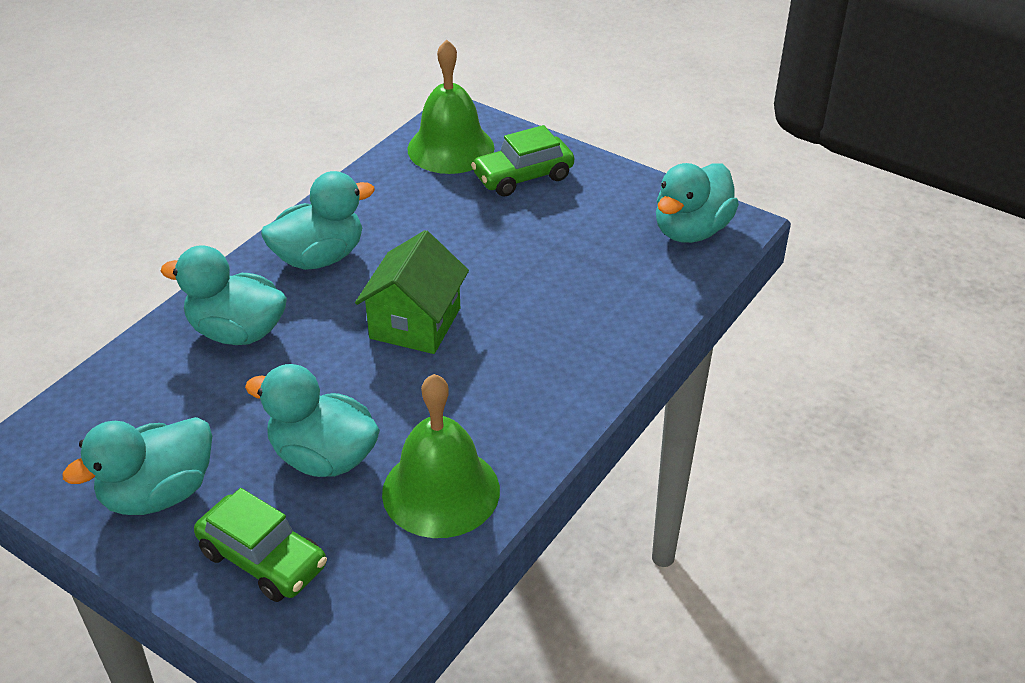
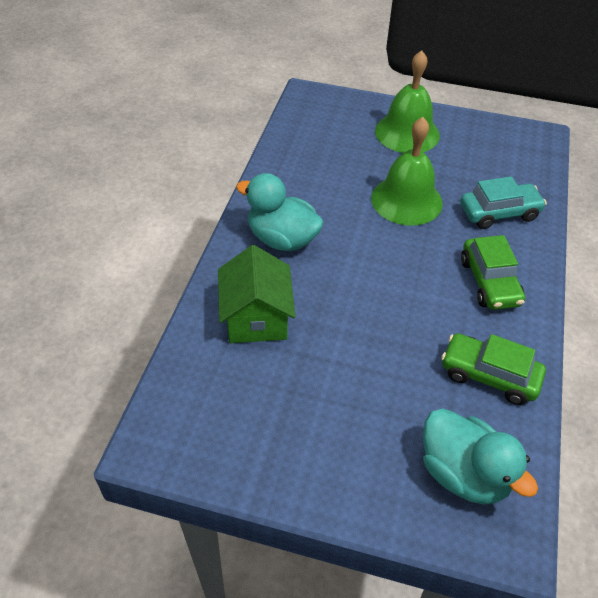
turquoise car: none = 0 -> [460,176,547,229] = 1
turquoise duck: [62,417,212,515] [160,245,287,345] [245,364,380,477] [261,171,375,270] [656,163,739,243] = 5 -> [236,173,324,251] [423,408,538,505] = 2

